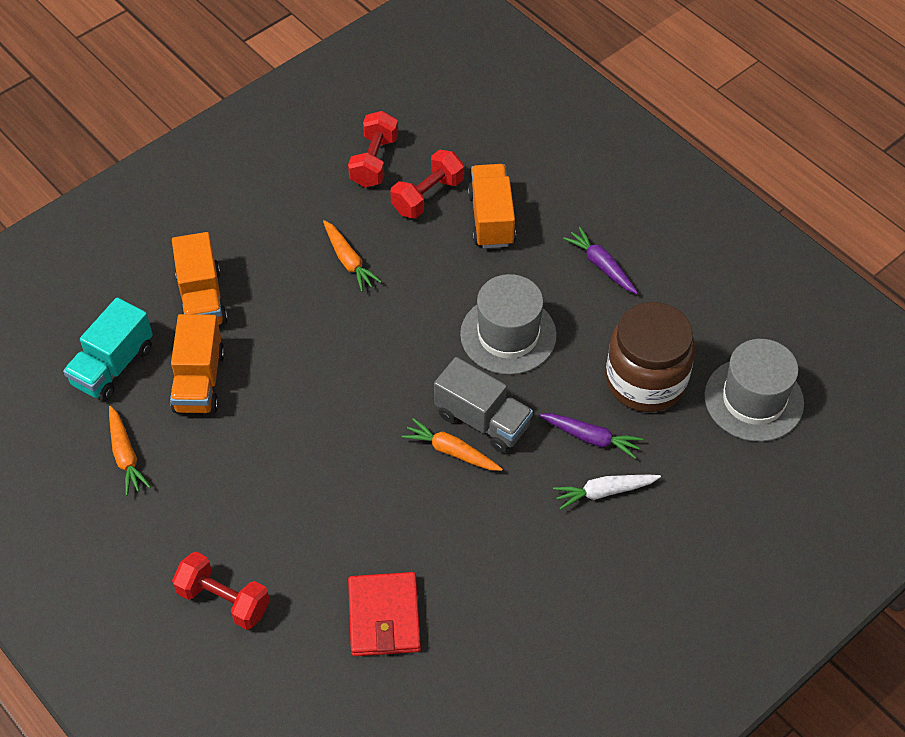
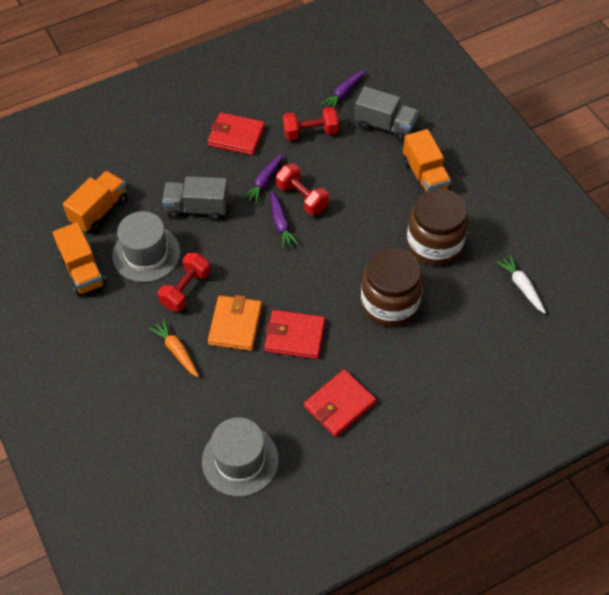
brown jar: [606,302,695,412] = 1 -> [361,248,423,326] [407,189,468,266] = 2
grey truck: [434,357,533,453] = 1 -> [162,176,228,221] [355,86,419,142] = 2
orange carrot: [109,406,151,496] [323,220,382,292] [402,418,503,471] = 3 -> [149,319,199,377] = 1
orange wallet: none = 0 -> [208,295,262,351] = 1
purple carrot: [539,413,643,459] [563,227,638,294] = 2 -> [242,153,283,204] [271,192,299,249] [321,69,365,108] = 3
red wallet: [348,572,421,656] = 1 -> [208,112,265,155] [264,310,325,359] [304,369,376,437] = 3
turquoise truck: [63,297,153,401] = 1 -> none = 0

